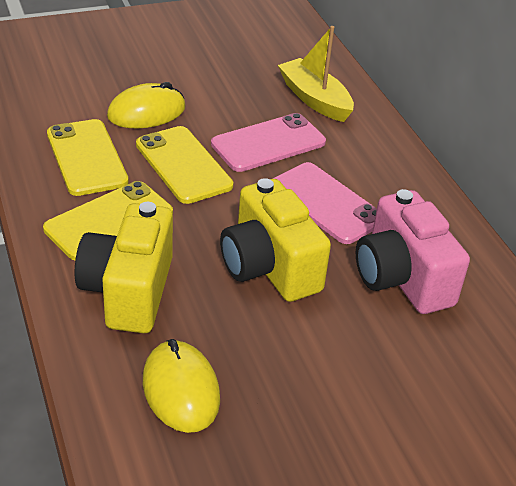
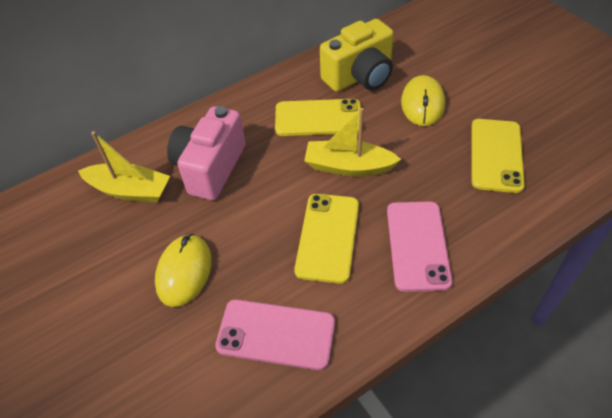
yellow boat: [278,26,354,122] = 1 -> [78,131,170,203] [304,108,401,177] = 2
yellow camera: [74,202,173,333] [220,178,331,302] = 2 -> [320,19,394,92] = 1

